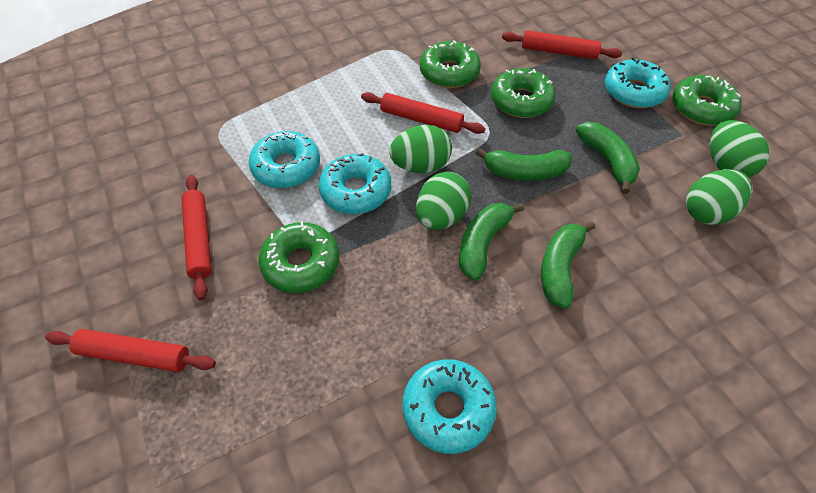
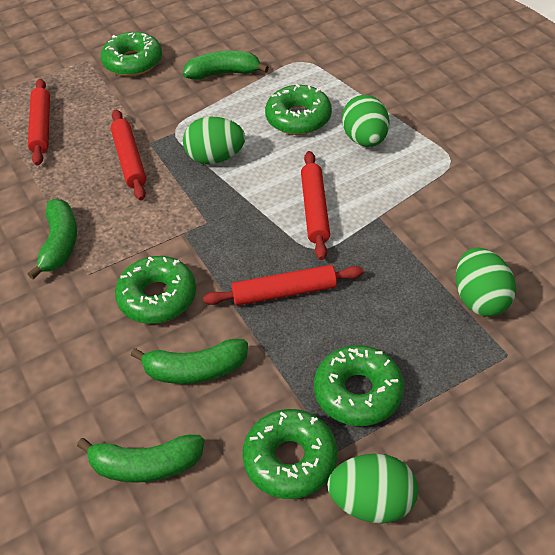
green donut: [259,221,339,293] [420,40,481,88] [491,68,556,118] [672,75,742,126] = 4 -> [101,32,162,76] [115,256,196,324] [242,409,338,499] [265,84,332,135] [314,345,404,426] = 5
turquoise donut: [249,131,320,189] [319,153,391,214] [403,359,497,454] [605,57,671,108] = 4 -> none = 0

